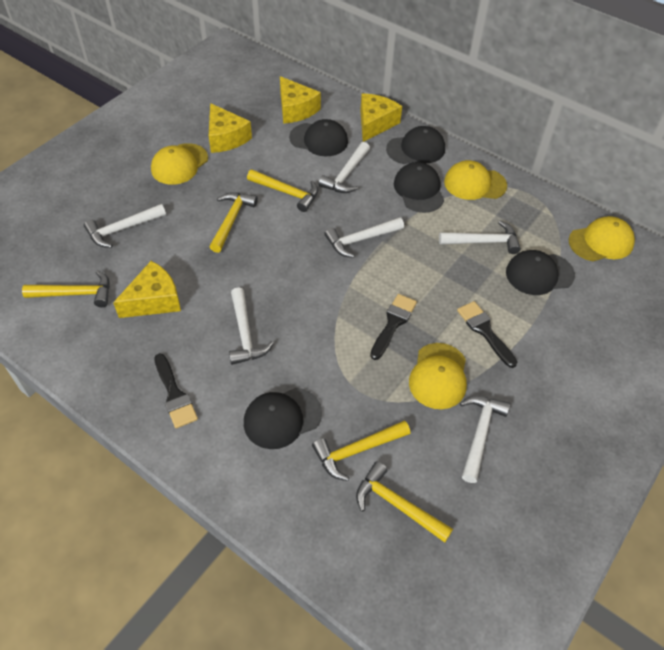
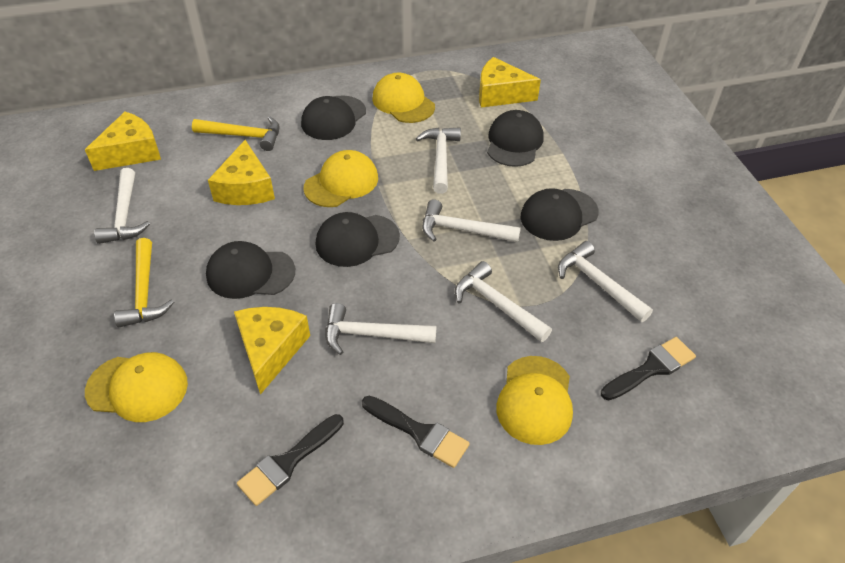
yellow hammer: [22,270,110,307] [210,192,258,253] [247,169,318,212] [312,420,410,481] [356,461,453,543] = 5 -> [114,238,174,327] [192,117,280,151] = 2

